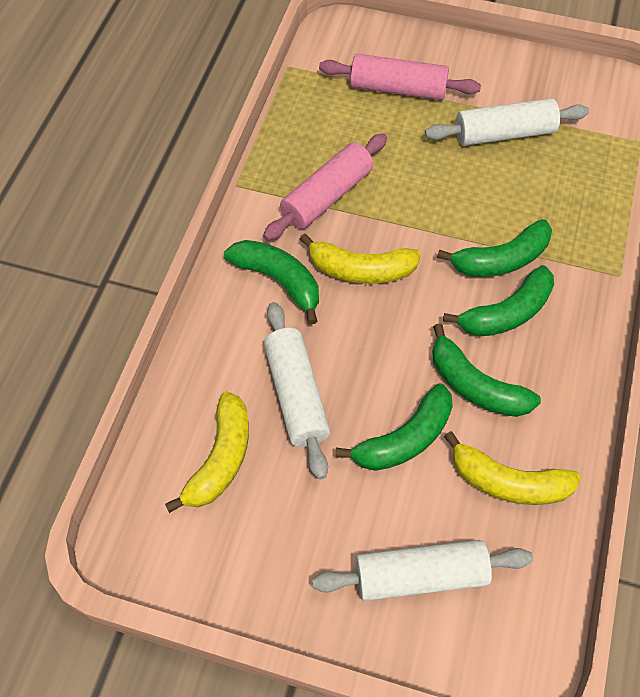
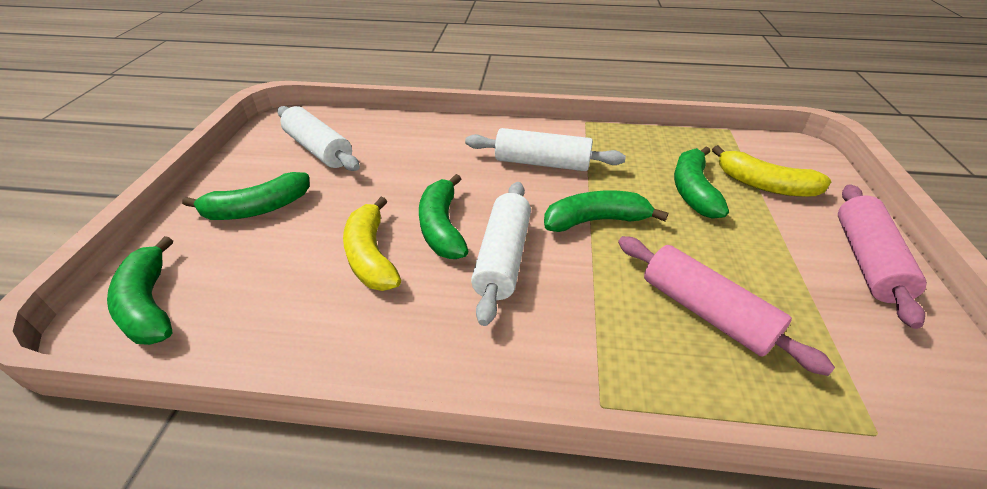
yellow banana: [165,392,249,513] [299,233,421,284] [444,431,581,505] = 3 -> [343,197,401,291] [712,145,831,197] = 2

